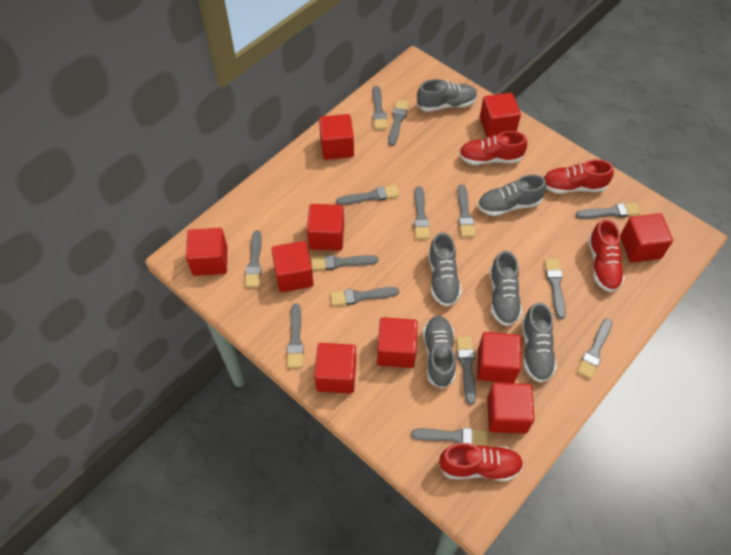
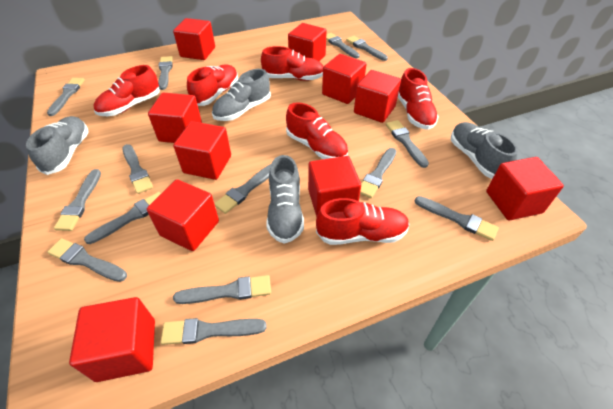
grey shoe: [417,79,477,112] [423,316,456,389] [428,232,461,307] [478,174,547,216] [490,250,522,326] [522,302,557,383] = 6 -> [26,116,89,175] [212,69,271,121] [266,155,304,244] [451,122,518,179] = 4
red shoe: [439,443,524,481] [459,131,527,165] [544,159,614,194] [588,219,625,292] = 4 -> [94,65,160,116] [187,65,238,106] [261,46,324,81] [286,102,348,159] [316,198,410,245] [398,68,439,130] = 6

